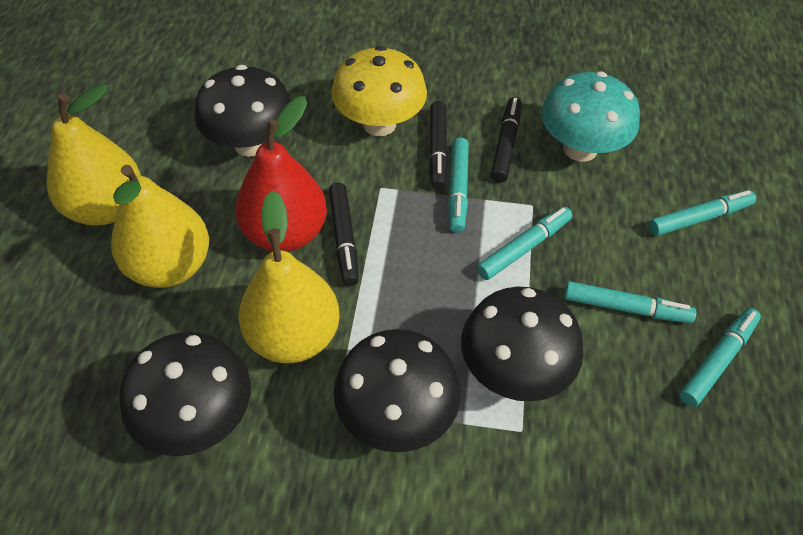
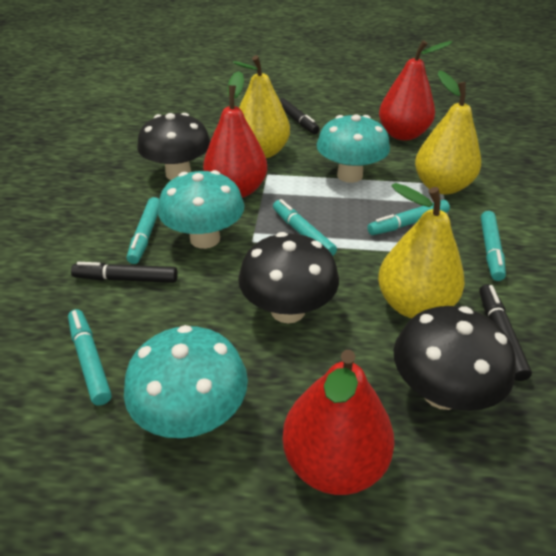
black mushroom: [119,332,251,456] [195,65,292,157] [333,329,461,452] [461,287,583,402] = 4 -> [137,113,210,180] [238,232,339,323] [394,306,516,411] = 3
red pear: [235,96,327,252] = 1 -> [203,71,267,198] [282,350,395,495] [379,40,452,140] = 3
turquoise mushroom: [541,71,640,162] = 1 -> [124,325,248,438] [158,170,245,249] [317,115,390,183] = 3
yellow mushroom: [331,46,427,136] = 1 -> none = 0

